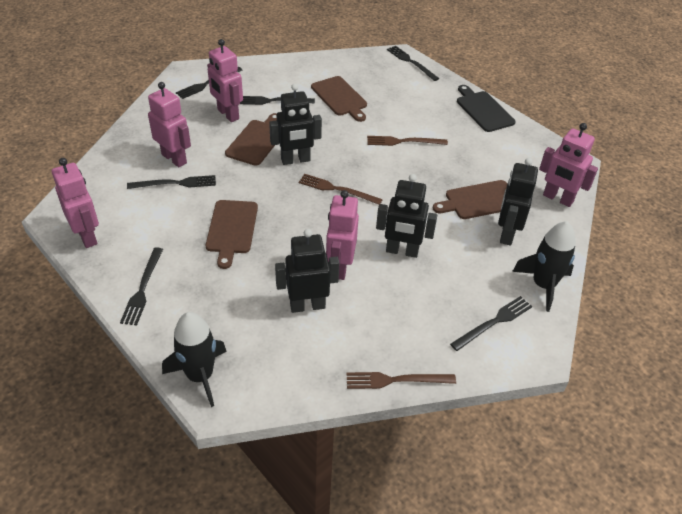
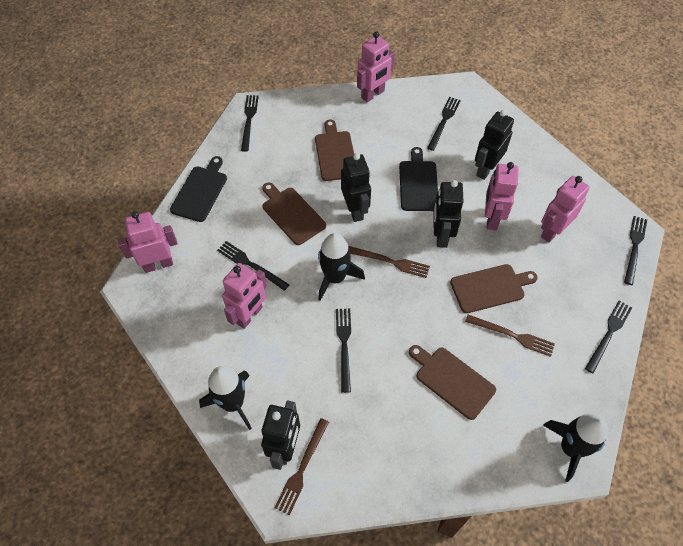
black cutting board: [457,85,516,132] = 1 -> [170,156,227,222] [399,147,438,211] = 2
black rocket: [162,312,227,407] [512,221,576,312] = 2 -> [199,366,252,430] [318,233,365,301] [543,414,608,482] = 3

